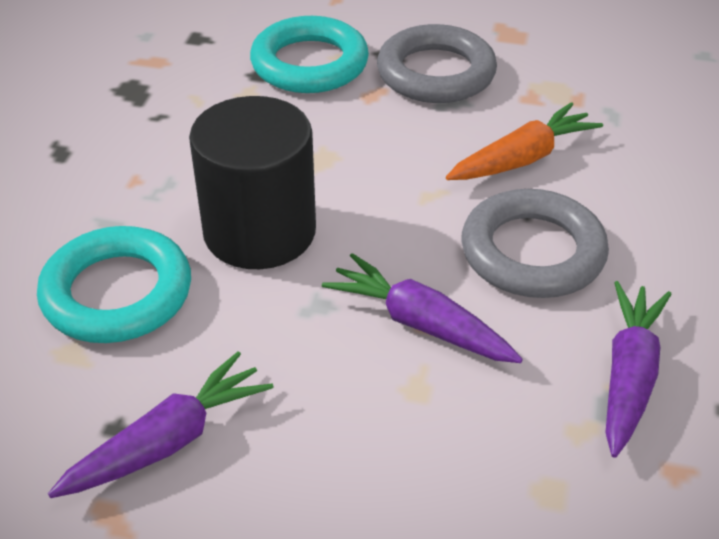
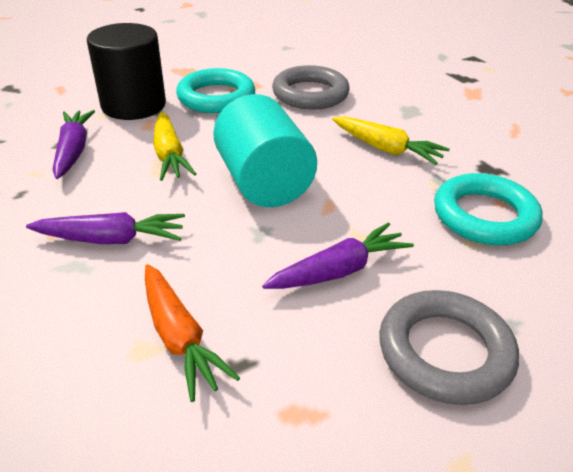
turquoise cylinder: none = 0 -> [213,94,317,207] = 1
yellow carrot: none = 0 -> [153,112,196,181] [332,117,450,165] = 2

